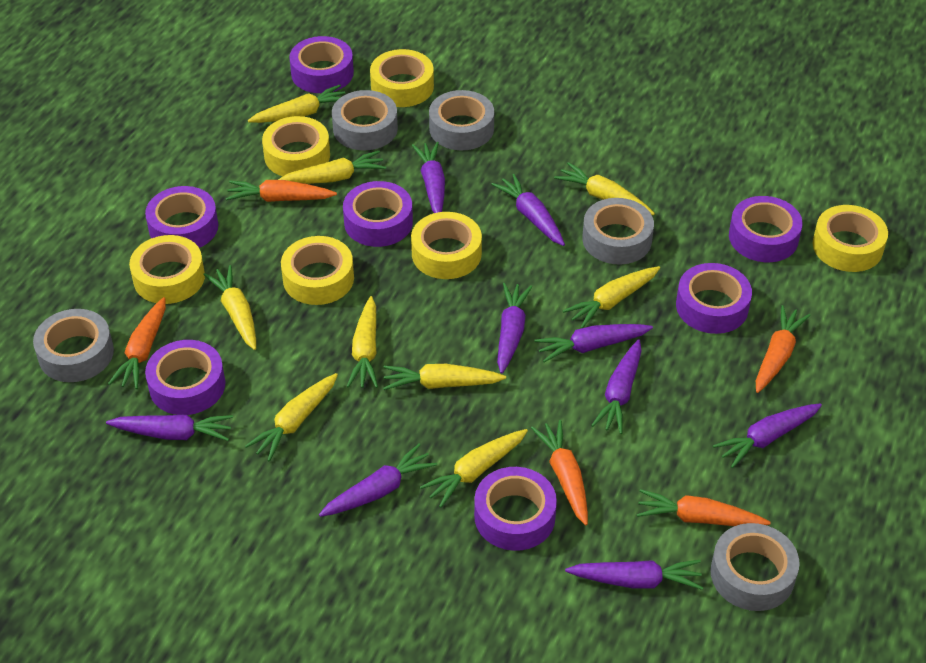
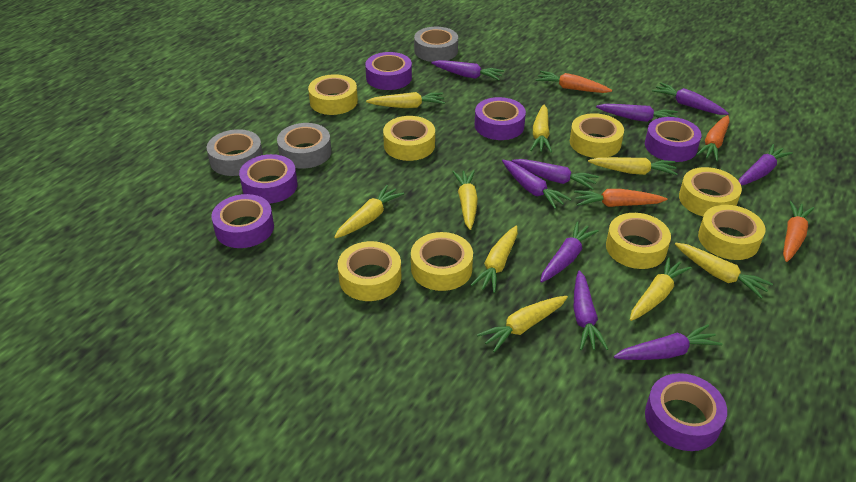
grey tape: [33,309,114,382] [332,90,398,150] [429,90,494,150] [582,198,654,265] [710,523,800,611] = 5 -> [207,129,263,176] [277,123,331,169] [414,27,458,62] = 3
orange carrot: [108,297,166,389] [226,180,337,202] [531,420,588,526] [637,489,771,526] [756,305,811,393] = 5 -> [536,71,612,93] [574,189,668,207] [696,115,730,161] [783,201,814,262] = 4
purple tape: [145,186,218,248] [145,340,225,415] [289,36,354,93] [343,181,413,247] [474,467,557,551] [676,263,752,334] [729,196,803,262] = 7 -> [211,194,274,248] [239,154,297,204] [365,52,412,90] [475,97,526,140] [645,117,702,162] [645,373,727,451] = 6
yellow tape: [129,235,205,304] [262,116,330,176] [281,236,354,305] [370,49,434,107] [411,212,482,279] [813,205,888,272] = 6 -> [308,74,358,115] [338,241,401,301] [383,116,435,161] [411,232,473,291] [570,113,624,158] [606,213,671,269] [679,167,742,216] [698,205,765,260] = 8

